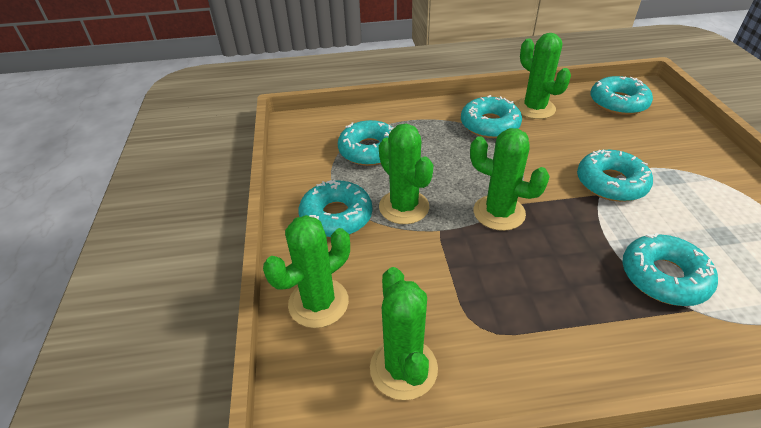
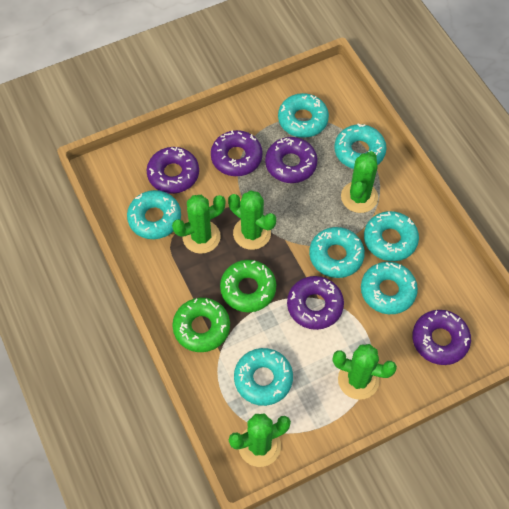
green donut: none = 0 -> [172,298,230,352] [220,260,276,312] = 2
purple donut: none = 0 -> [146,147,199,194] [211,130,263,176] [265,137,317,183] [287,276,344,330] [412,310,471,365] = 5
turquoise donut: [299,180,372,237] [338,120,394,166] [461,95,522,138] [577,150,653,202] [590,76,653,115] [622,233,718,306] = 6 -> [127,190,181,239] [234,348,293,406] [278,93,329,138] [309,227,365,278] [334,123,387,169] [361,262,418,314] [364,211,419,261] = 7

